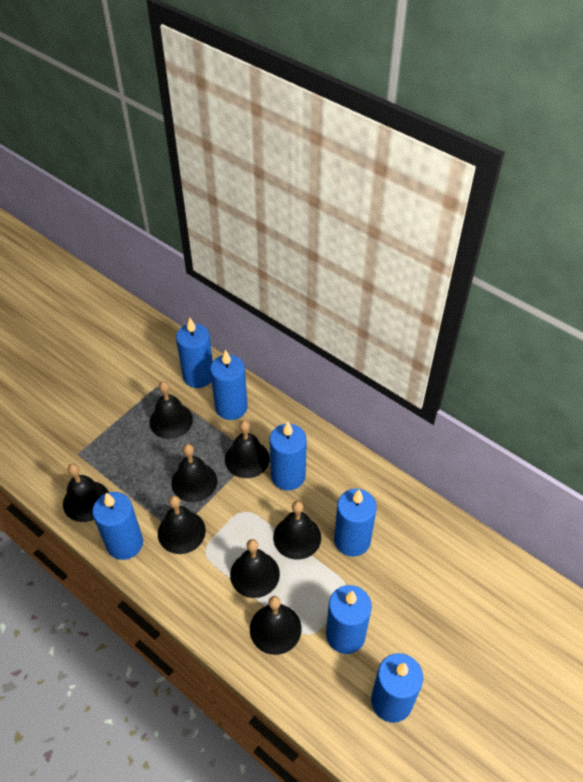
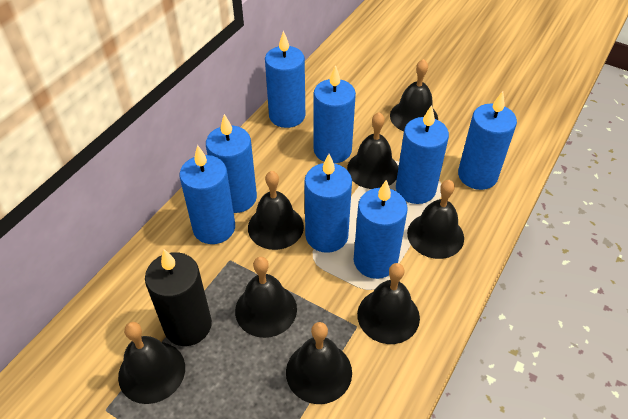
black candle: none = 0 -> [145,249,212,346] = 1
blue candle: [92,492,143,560] [176,318,213,388] [210,350,248,420] [269,422,307,491] [326,585,372,654] [334,489,377,557] [371,653,423,723] = 7 -> [179,145,235,244] [206,114,257,213] [265,31,305,128] [304,154,352,253] [313,65,356,163] [354,180,408,279] [396,105,449,204] [458,91,517,190] = 8

